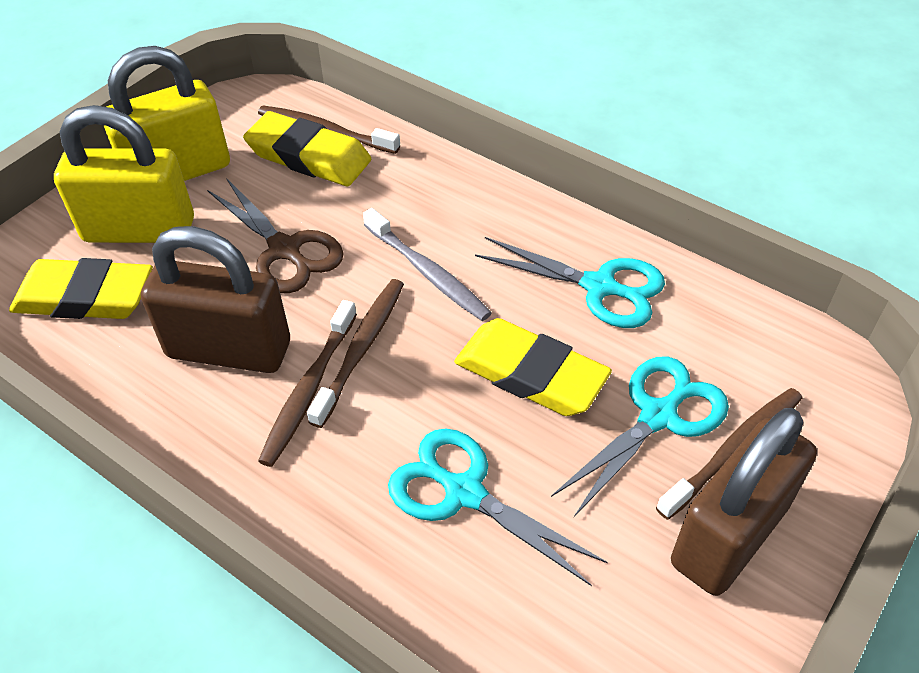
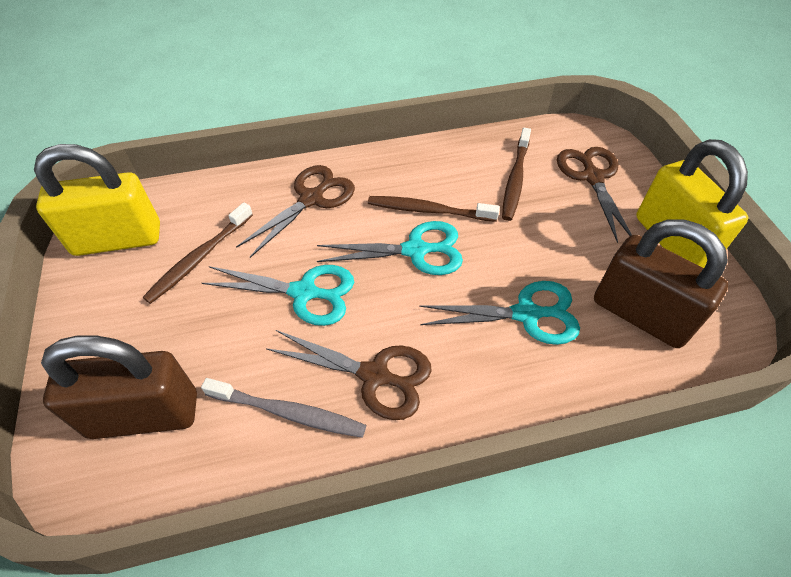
brown scissors: [207,178,343,293] = 1 -> [236,165,355,258] [266,330,432,420] [557,147,632,243] = 3
brown toothbrush: [258,105,400,154] [258,300,357,467] [307,279,404,428] [656,388,802,520] = 4 -> [143,202,253,304] [368,196,500,222] [502,128,531,221] = 3
yellow eraser: [9,258,153,319] [243,111,371,186] [454,318,612,416] = 3 -> none = 0

